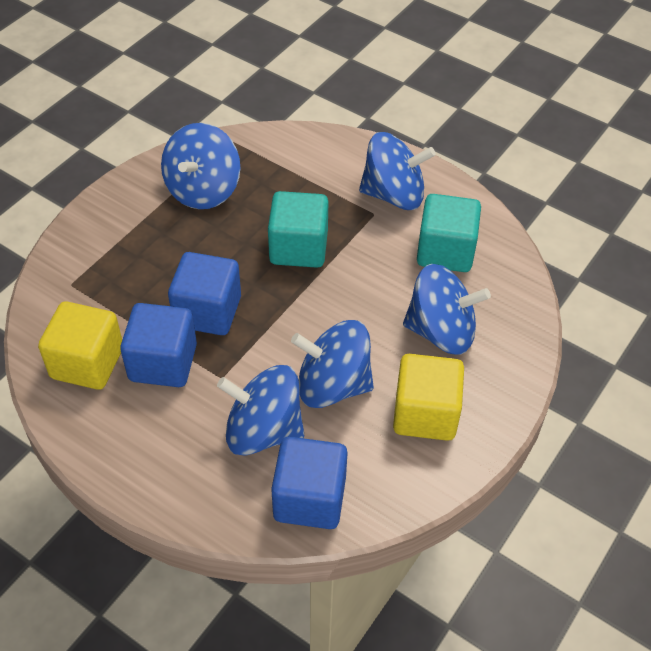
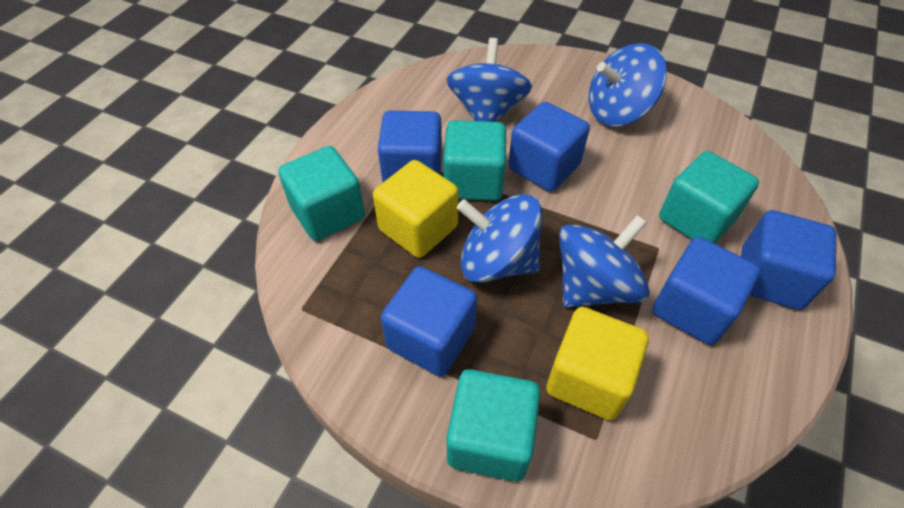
blue cube: [120,303,197,387] [168,252,241,335] [271,437,347,529] = 3 -> [378,111,442,182] [381,266,477,377] [508,102,590,192] [652,237,760,345] [741,210,836,310] = 5
blue spinning top: [161,123,240,209] [217,365,304,456] [291,320,374,408] [359,132,436,210] [403,264,491,355] = 5 -> [446,38,532,122] [457,194,543,283] [559,215,650,308] [589,43,667,126] = 4
turquoise cube: [268,191,328,268] [417,194,481,272] = 2 -> [278,146,365,241] [443,120,506,201] [447,369,541,481] [659,151,759,244] = 4

